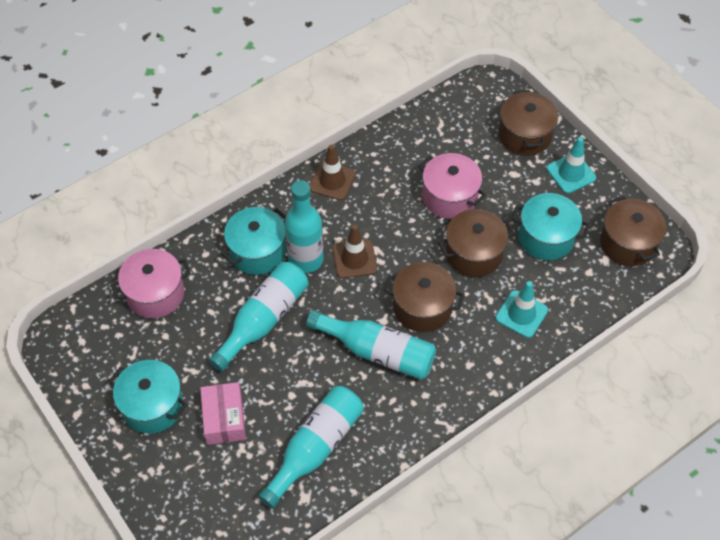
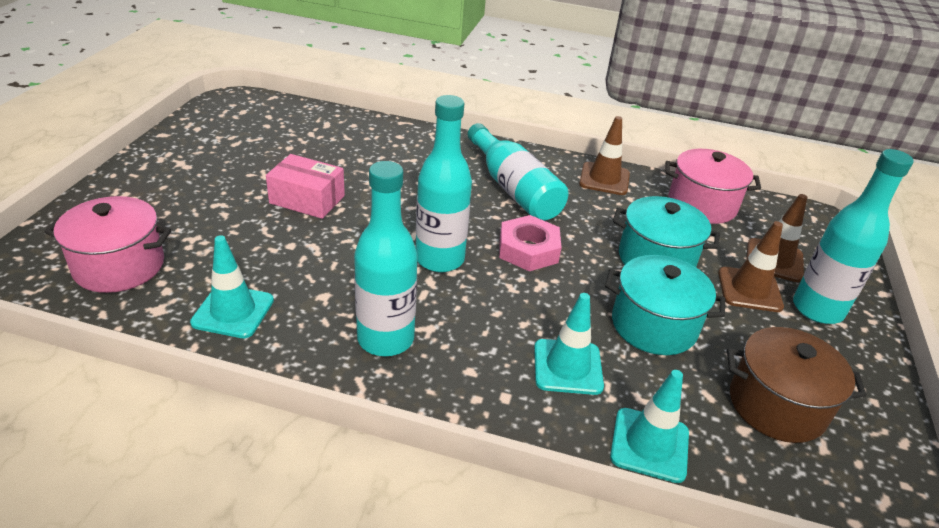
brown pot: [384,262,464,332] [438,209,515,277] [499,90,558,156] [600,196,666,266] = 4 -> [727,327,866,443] = 1
brown traffic cone: [309,145,356,200] [333,225,377,278] = 2 -> [579,116,630,195] [718,221,784,312] [746,194,807,282] = 3
pink nut: none = 0 -> [499,215,562,271] = 1
turquoise pot: [109,360,187,434] [222,207,286,275] [512,193,589,260] = 3 -> [605,255,725,355] [613,196,720,267] = 2
turquoise traffic cone: [495,281,548,338] [546,137,596,193] = 2 -> [190,235,274,338] [534,293,604,395] [610,370,689,483] = 3

